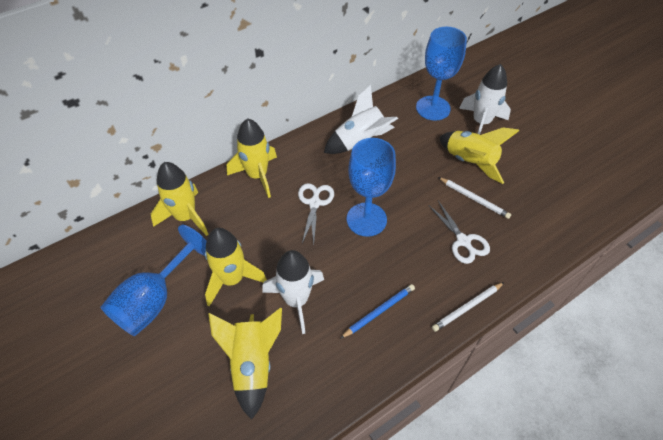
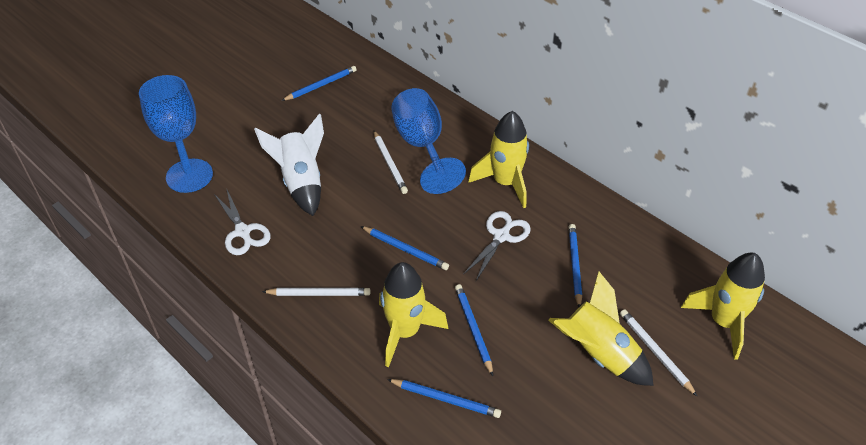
blue goblet: [101,225,207,336] [347,138,396,237] [416,27,467,121] = 3 -> [139,75,213,193] [391,88,466,194] = 2
blue pencil: [340,284,415,339] = 1 -> [281,66,357,101] [360,226,449,270] [387,379,501,418] [455,284,493,376] [569,224,582,307] = 5
white pencil: [432,282,504,332] [438,177,511,219] = 2 -> [262,288,371,296] [374,131,408,194] [620,309,698,397] = 3
white rocket: [262,250,324,334] [324,85,398,154] [459,64,511,135] = 3 -> [254,114,324,216] = 1
yellow rocket: [151,162,208,236] [205,228,267,306] [208,308,282,420] [227,118,277,198] [439,127,519,184] = 5 -> [379,262,448,367] [468,111,529,208] [548,271,654,386] [681,253,765,360] = 4

